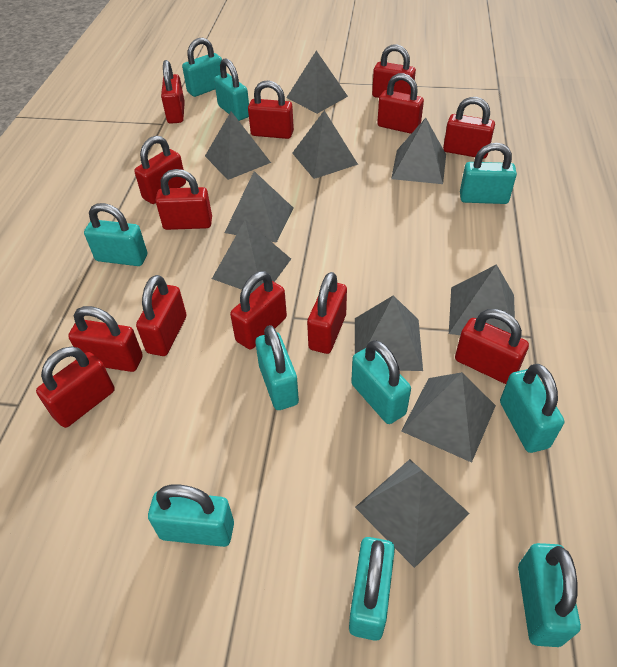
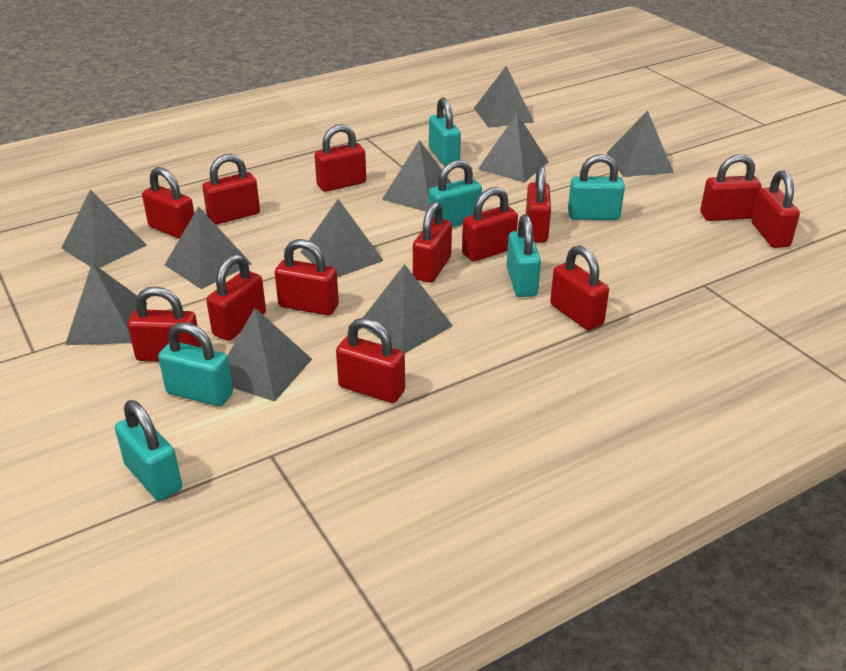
turquoise padlock: [84,203,147,266] [148,485,234,547] [182,37,222,97] [214,58,249,121] [255,325,299,410] [349,537,395,641] [351,340,411,424] [460,143,517,204] [500,364,564,453] [518,543,581,647] = 10 -> [115,400,182,501] [158,322,233,406] [428,160,482,227] [429,97,461,166] [507,214,541,297] [568,154,625,220] = 6

